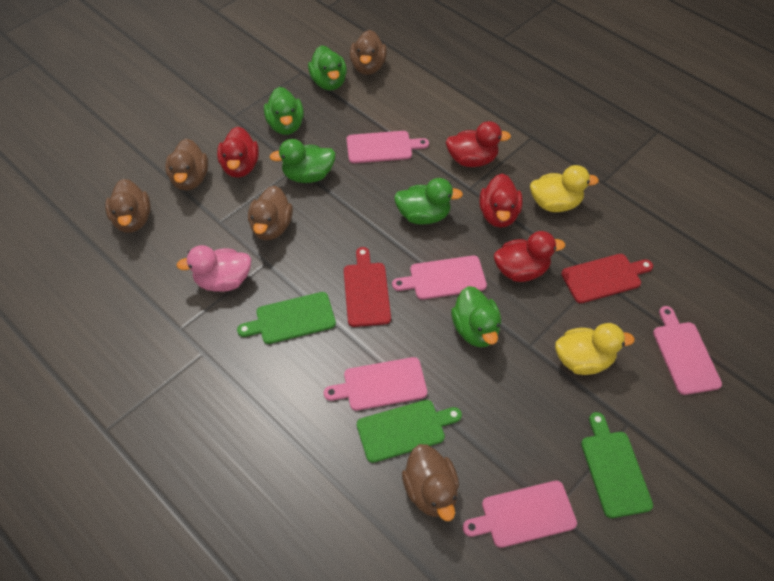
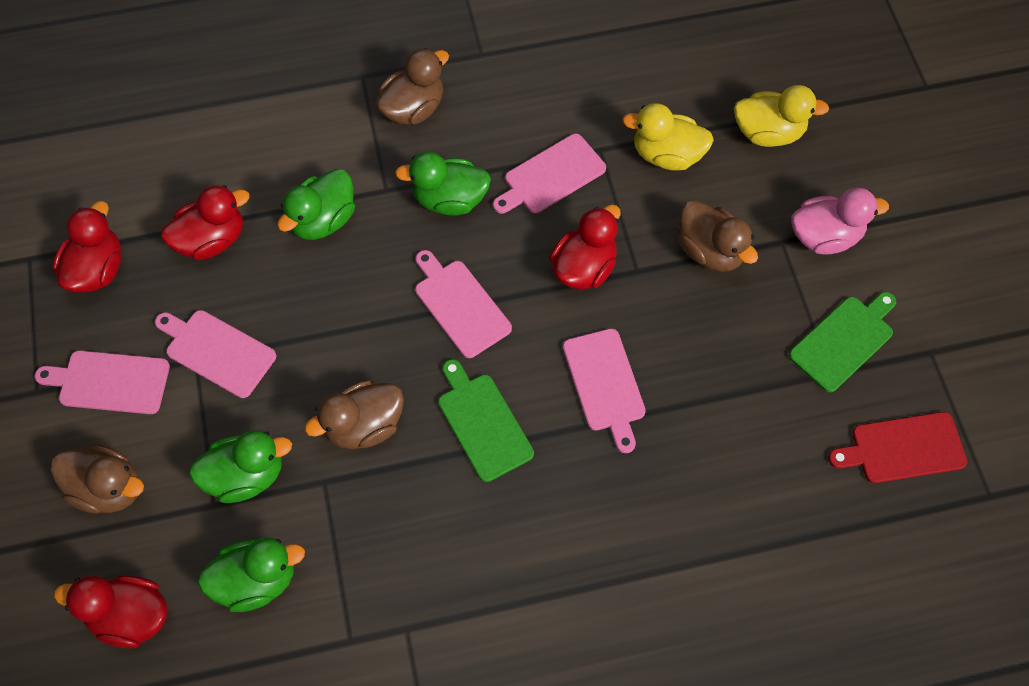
brown duck: [105,179,151,233] [165,139,208,190] [248,185,293,240] [350,30,387,75] [402,444,459,521] = 5 -> [51,444,144,514] [305,380,404,449] [376,48,449,125] [678,200,758,272] = 4
green cutting board: [237,292,336,344] [357,400,462,463] [581,412,653,518] = 3 -> [438,359,534,482] [789,292,896,392] = 2
green duck: [264,87,304,135] [269,139,336,183] [308,45,347,90] [394,178,463,224] [451,286,501,347] = 5 -> [189,430,292,503] [198,537,305,612] [277,169,355,240] [395,152,491,216] = 4
red cutting board: [344,247,391,327] [561,254,653,303] = 2 -> [828,412,967,483] = 1

